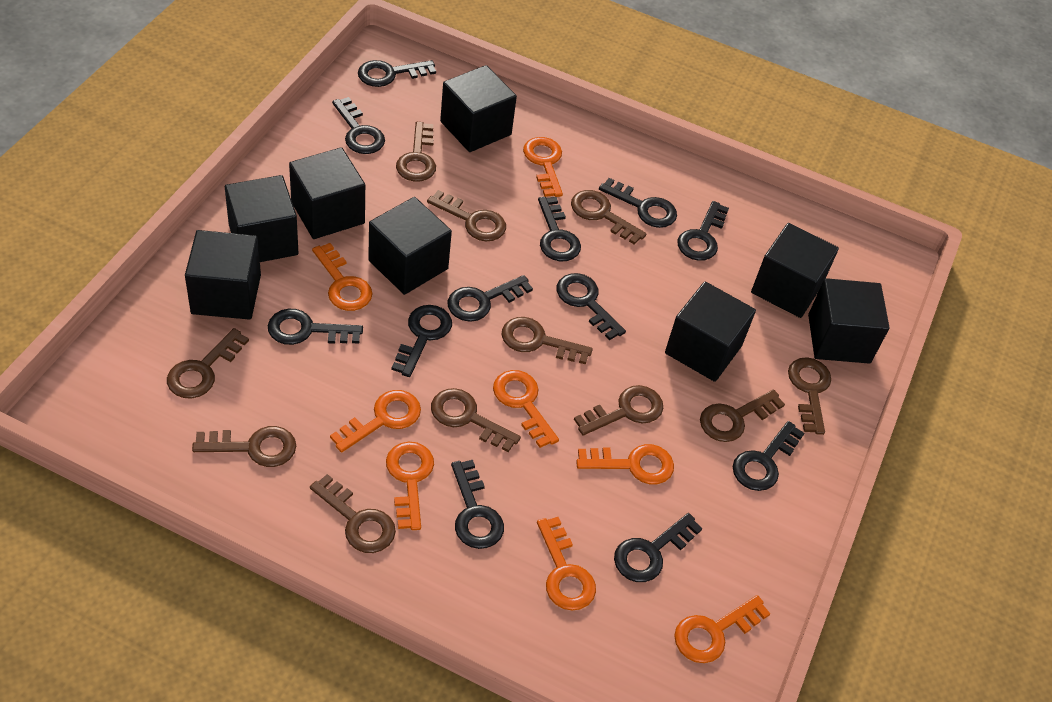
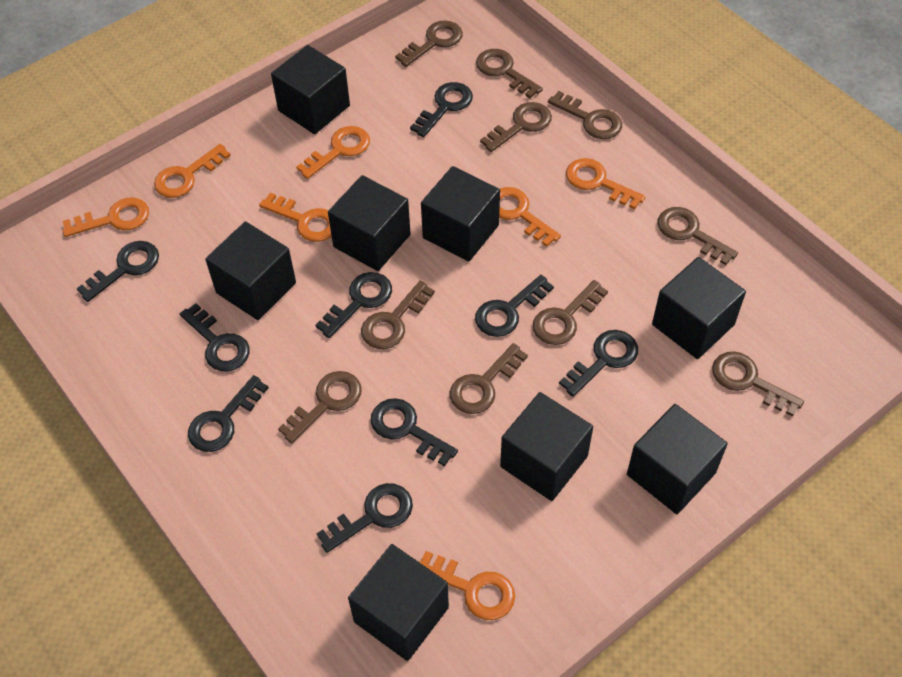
black key: [268,309,363,345] [332,97,385,154] [358,60,436,87] [392,305,452,377] [448,275,533,322] [451,460,504,549] [538,197,581,261] [557,273,626,340] [599,178,677,228] [614,513,703,582] [677,201,729,261] [733,421,804,491] = 12 -> [76,241,159,302] [180,303,250,371] [188,375,268,452] [315,272,392,338] [317,483,413,553] [371,398,458,466] [410,82,473,137] [475,275,554,337] [559,330,638,397] = 9
brown key: [167,328,249,399] [192,426,296,467] [310,474,396,553] [396,122,436,182] [427,190,506,241] [431,388,521,452] [502,317,593,365] [571,190,646,245] [574,385,663,435] [700,389,785,442] [788,357,831,435] = 11 -> [278,371,362,443] [361,281,435,349] [395,20,463,67] [450,343,528,414] [476,49,543,98] [480,102,552,152] [533,280,608,345] [548,91,622,139] [658,207,738,265] [712,351,804,417] = 10
orange key: [312,243,373,311] [330,390,421,453] [386,442,434,530] [493,370,559,448] [523,137,563,197] [537,517,596,610] [576,444,674,484] [674,595,770,663] = 8 -> [63,198,149,237] [154,144,231,198] [259,193,332,242] [297,126,370,179] [418,551,515,620] [499,187,561,247] [566,158,646,209] = 7

